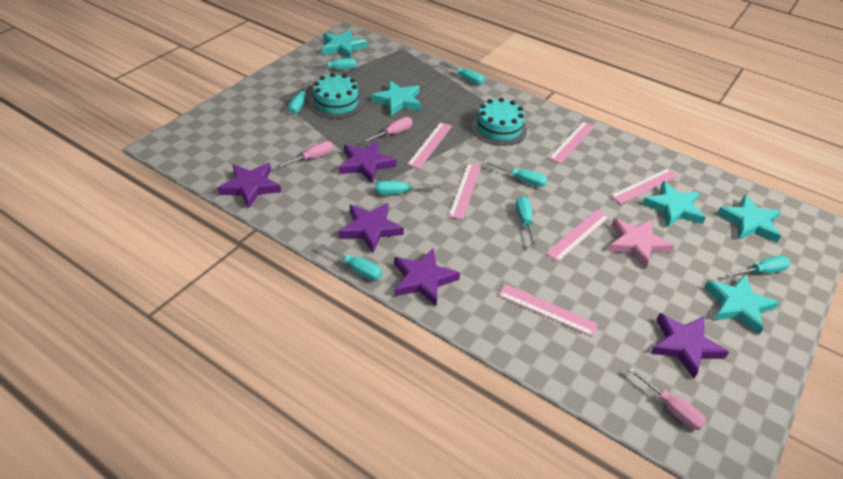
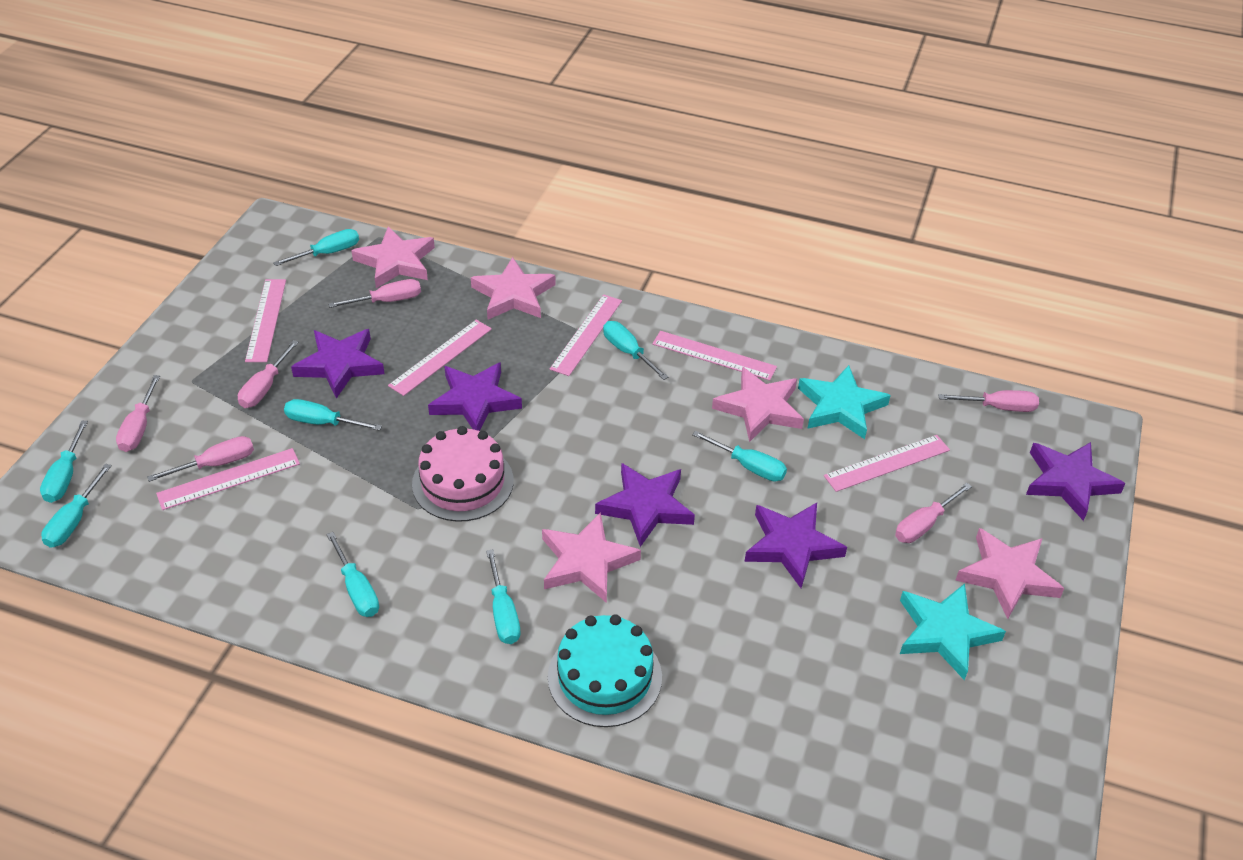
pink cake: none = 0 -> [412,426,513,522] = 1
pink screwdriver: [277,141,333,168] [363,117,413,143] [628,367,706,430] = 3 -> [116,375,160,452] [147,436,254,482] [238,340,299,408] [328,279,421,308] [895,483,972,543] [938,390,1039,412] = 6
pink star: [608,218,674,269] = 1 -> [351,227,435,288] [471,257,556,319] [542,512,641,603] [712,367,804,442] [955,528,1064,619] = 5
turquoise cake: [310,73,364,119] [472,98,527,146] = 2 -> [548,614,662,727] = 1
turquoise star: [322,29,367,58] [371,81,421,116] [642,181,706,228] [704,274,780,335] [717,195,781,242] = 5 -> [798,365,891,439] [900,583,1006,680] = 2

